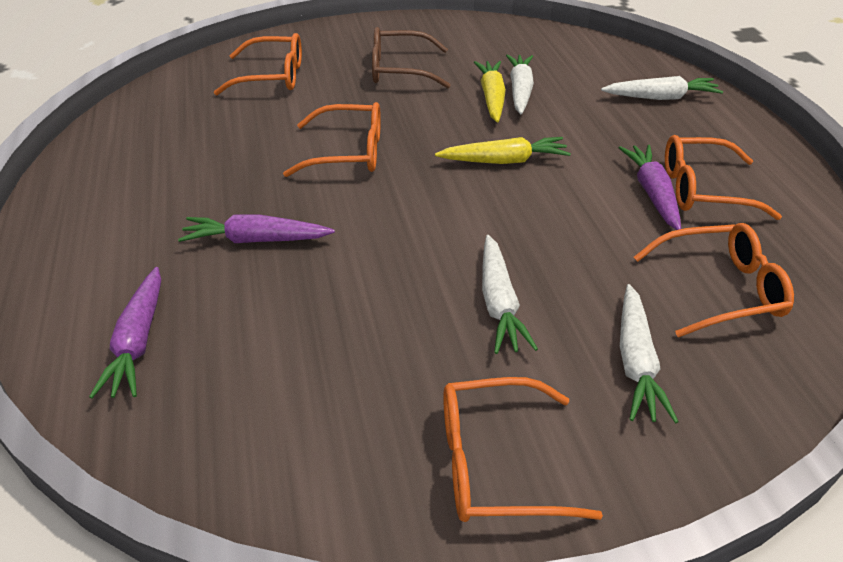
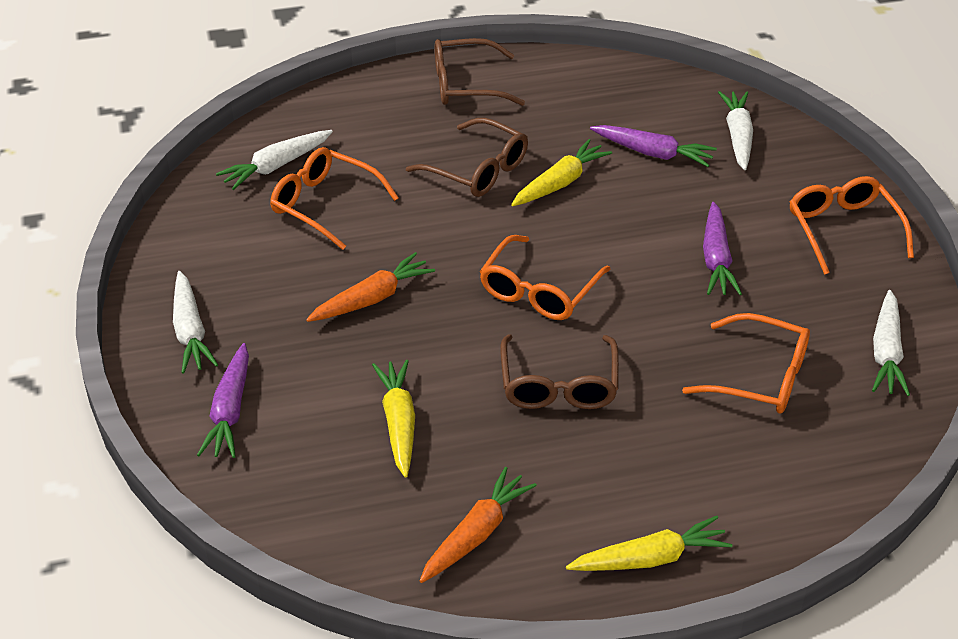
brown glasses: [372,27,450,88] = 1 -> [406,118,528,197] [435,38,525,106] [500,335,619,409] = 3
orange carrot: none = 0 -> [306,252,435,322] [420,467,537,583] = 2
orange glasses: [214,33,302,95] [283,102,381,177] [443,377,603,522] [634,223,794,337] [665,135,782,220] = 5 -> [270,147,399,250] [479,235,611,320] [682,313,810,413] [790,176,914,275] = 4
yellow carrot: [435,137,571,164] [474,61,506,123] = 2 -> [372,360,415,478] [511,139,612,206] [566,516,732,571] = 3

